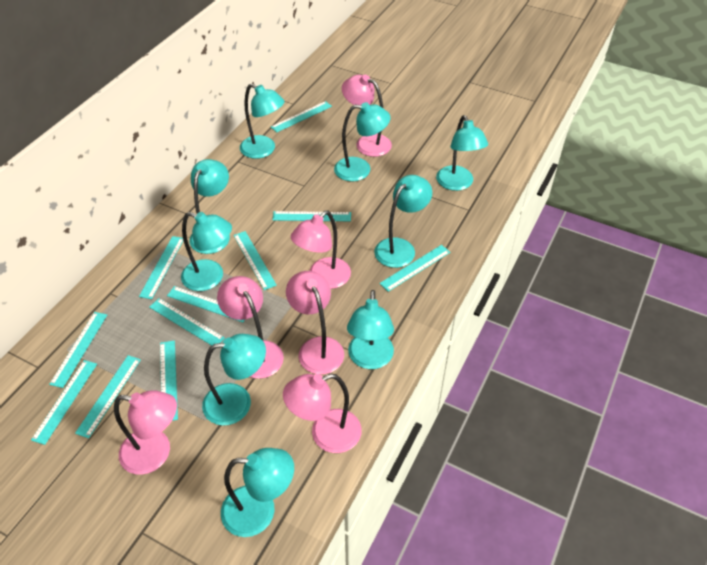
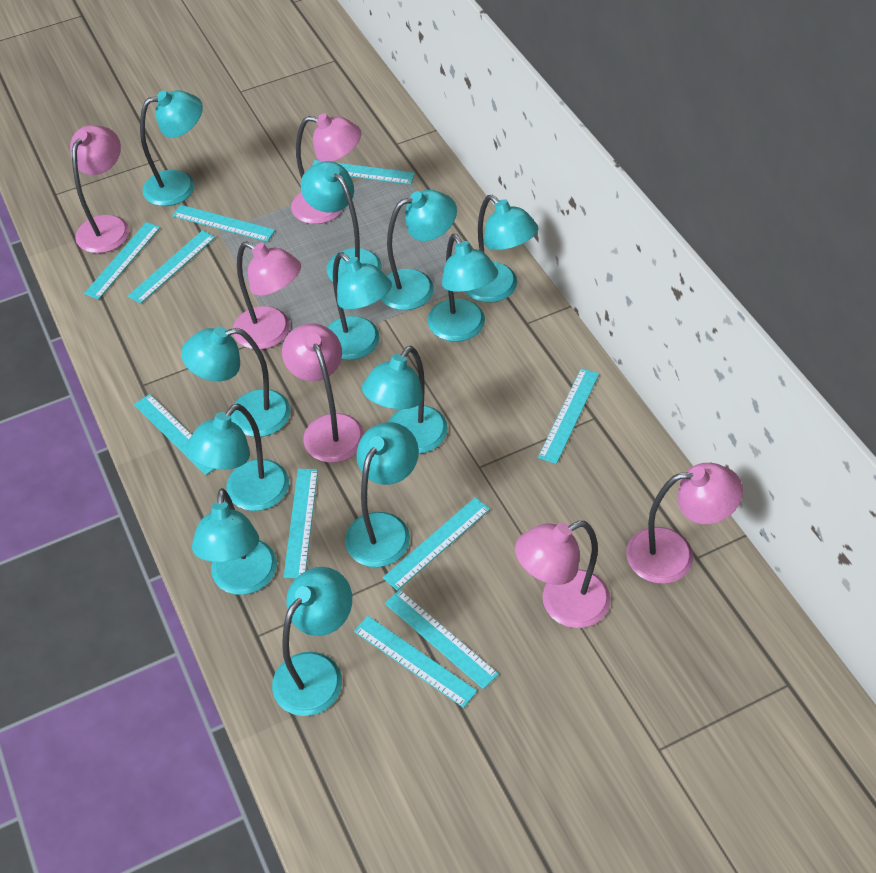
turquoise lamp: [181,212,232,291] [189,159,230,254] [202,334,266,426] [221,448,294,537] [240,84,285,159] [334,102,391,182] [347,290,394,369] [374,175,432,268] [436,115,488,191] = 9 -> [140,90,203,206] [181,327,291,437] [186,404,289,511] [192,488,277,595] [272,567,352,716] [301,161,382,282] [327,252,392,360] [345,422,419,567] [362,346,448,454] [381,190,457,310] [428,234,498,342] [464,195,538,303] = 12
turquoise ruler: [31,360,97,445] [49,312,107,388] [75,355,141,438] [139,236,183,299] [149,298,225,346] [160,340,178,421] [167,286,245,322] [234,231,277,290] [271,101,332,133] [273,211,351,221] [379,245,450,292] = 11 -> [84,222,161,300] [128,230,216,304] [134,394,214,475] [172,205,275,242] [284,469,318,578] [312,160,415,185] [354,616,477,708] [383,497,490,591] [385,590,499,689] [538,368,599,464] = 10

